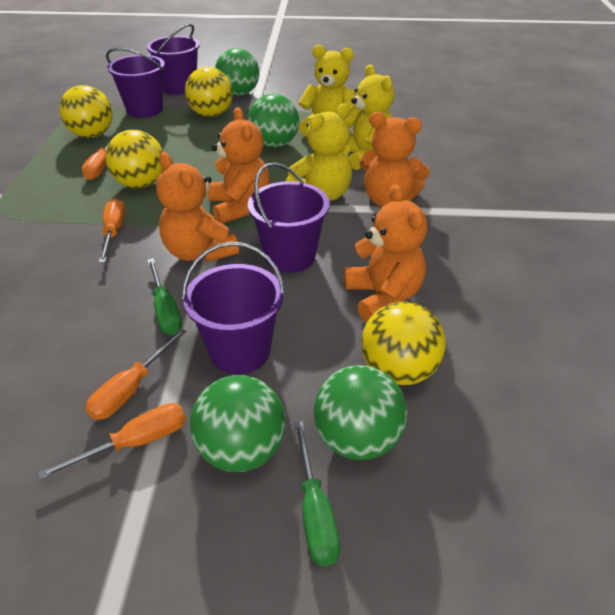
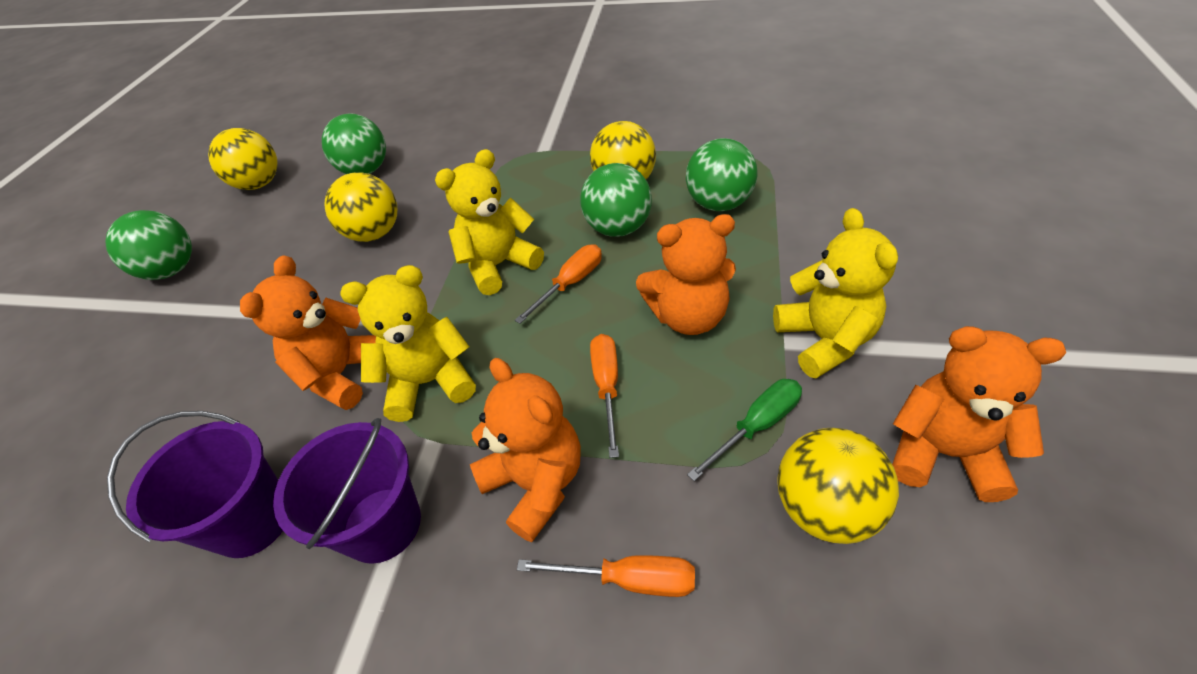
green screwdriver: [147,258,182,335] [294,421,340,566] = 2 -> [687,379,802,481] = 1
orange screwdriver: [38,403,186,480] [82,134,117,180] [86,328,186,420] [99,199,125,263] = 4 -> [515,244,602,324] [517,555,695,597] [590,334,619,458] = 3
purple bucket: [106,48,165,118] [147,24,200,95] [182,242,285,374] [248,162,330,273] = 4 -> [107,411,283,558] [273,418,421,564] = 2

